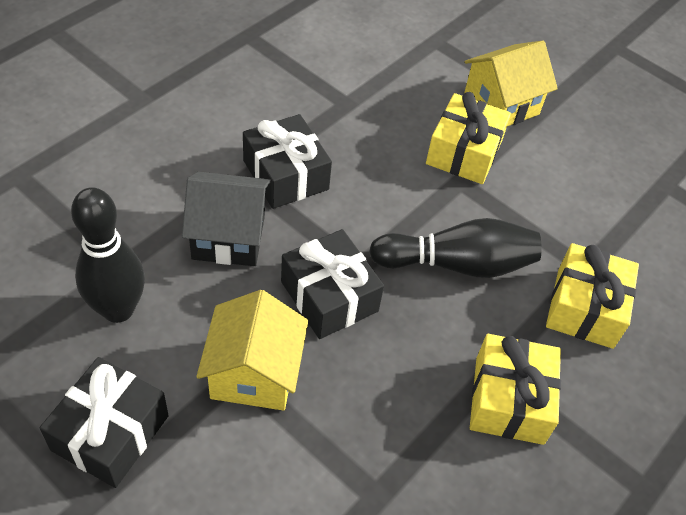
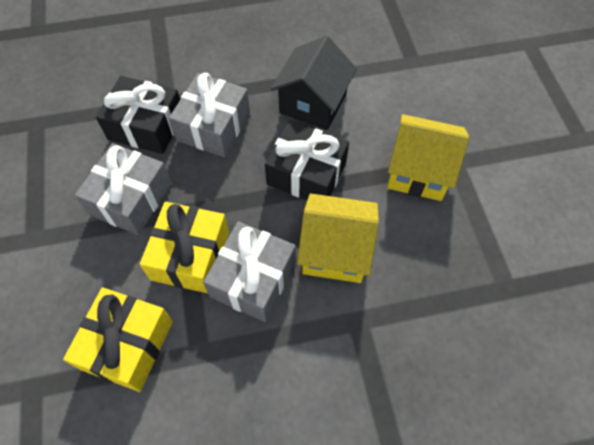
black bowling pin: [71,187,145,323] [369,218,542,278] = 2 -> none = 0
black gift: [40,357,169,488] [243,114,332,209] [281,229,384,339] = 3 -> [96,76,180,154] [265,120,349,200] = 2
grey gift: none = 0 -> [75,143,172,235] [169,72,250,157] [203,221,296,322] = 3
yellow gift: [426,92,511,184] [470,334,561,445] [546,243,639,349] = 3 -> [63,287,173,392] [140,202,229,293] = 2

